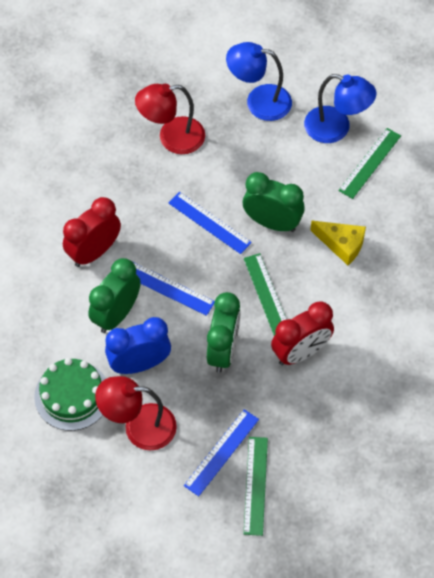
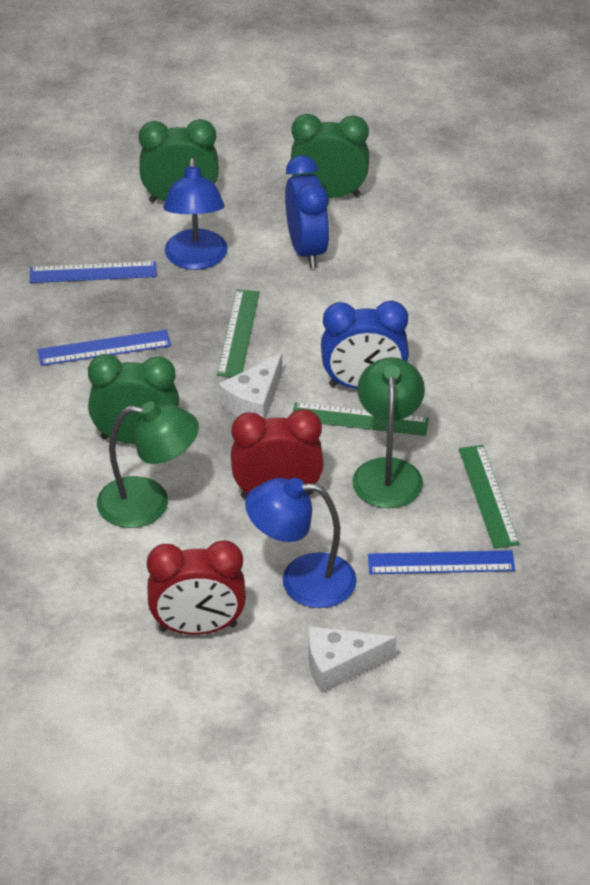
blue clock: [105,317,171,374] = 1 -> [285,155,330,268] [321,301,409,389] = 2
green cake: [34,358,106,431] = 1 -> none = 0
green lamp: none = 0 -> [97,402,199,528] [352,357,425,508] = 2
red lamp: [95,376,177,451] [135,84,205,154] = 2 -> none = 0
white cheese: none = 0 -> [218,353,282,419] [308,626,397,693] = 2
yellow cheese: [310,221,366,265] = 1 -> none = 0

